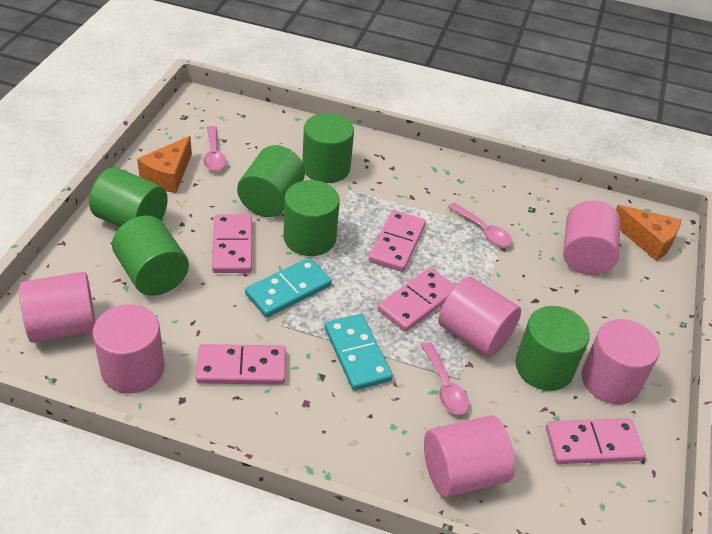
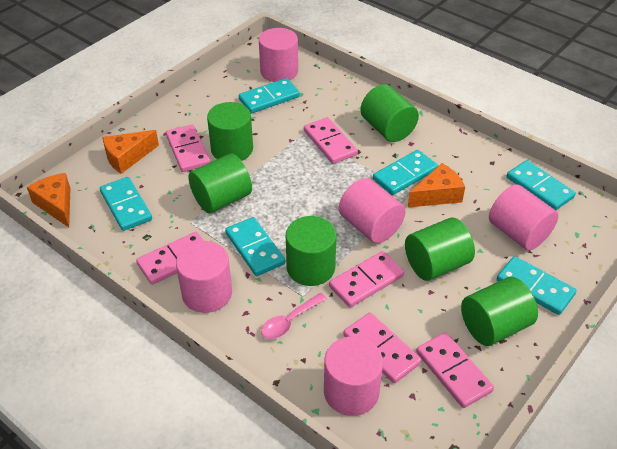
orange cheese: [137,136,192,193] [616,205,681,261] = 2 -> [27,173,71,227] [102,130,159,174] [408,163,465,208] = 3
pink cylinder: [19,272,96,342] [93,304,165,394] [424,415,515,498] [438,277,521,357] [563,200,620,275] [582,319,660,404] = 6 -> [176,241,232,313] [259,28,298,82] [324,336,383,416] [339,178,406,243] [489,184,559,250] = 5
pink domino: [196,344,286,385] [212,214,252,273] [368,210,426,272] [378,267,456,332] [546,418,645,464] = 5 -> [136,232,204,285] [166,124,210,172] [304,117,358,164] [329,251,404,308] [344,313,421,383] [416,332,494,408] = 6
pink spoon: [203,126,226,171] [421,342,469,415] [448,203,512,247] = 3 -> [261,293,327,339] = 1
turquoise domino: [245,258,332,318] [325,314,393,391] = 2 -> [100,177,152,231] [225,217,285,276] [239,78,300,113] [373,150,438,195] [497,256,577,315] [507,160,576,210] = 6

